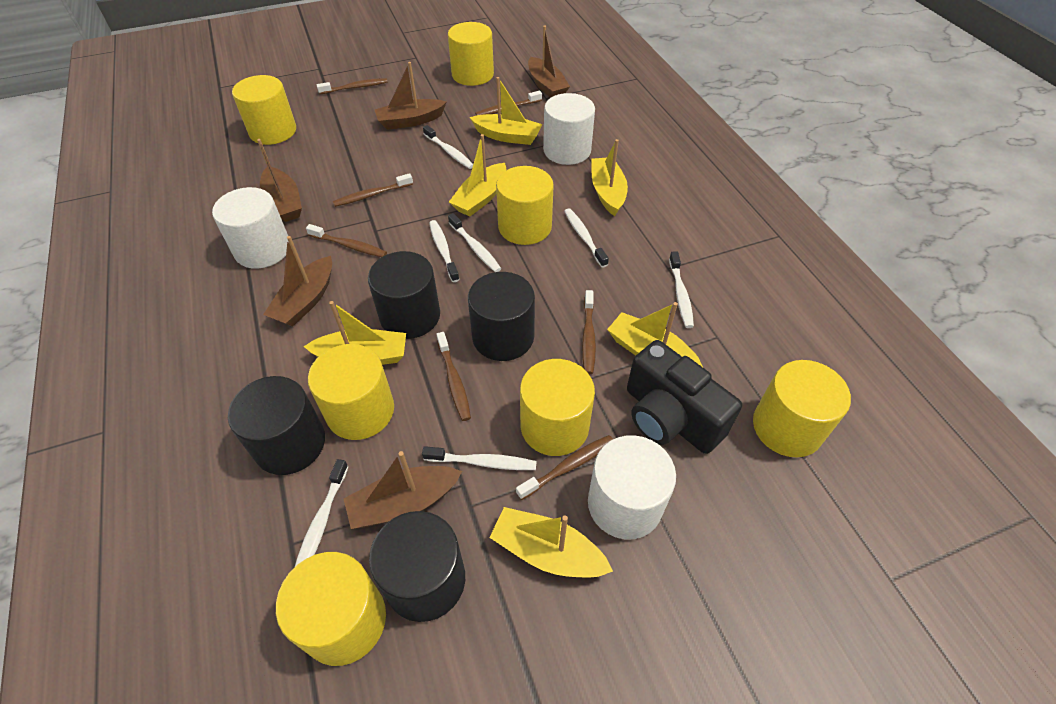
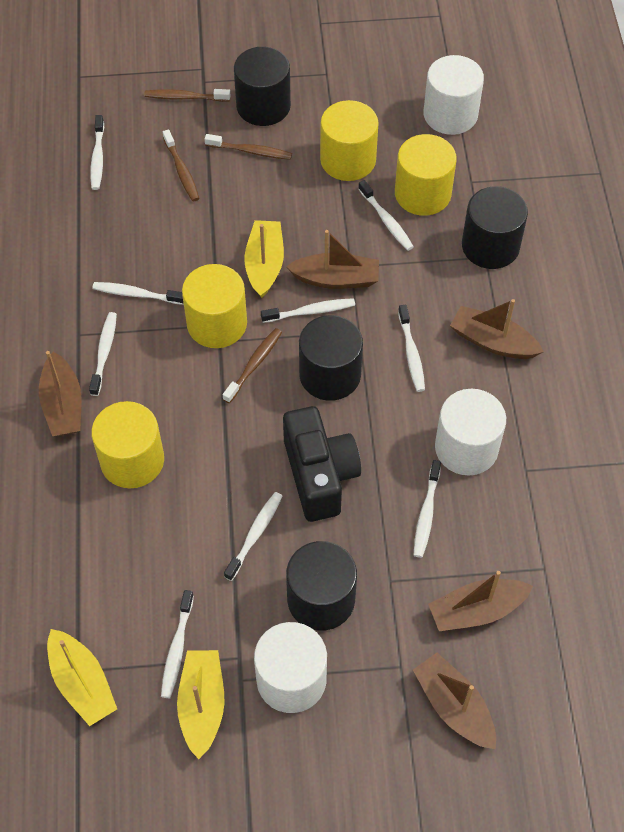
brown toothbrush: [306,224,387,257] [317,78,388,94] [333,173,413,207] [436,332,471,421] [475,91,542,115] [516,435,613,500] [582,290,596,374] = 7 -> [144,89,230,102] [163,129,200,201] [204,134,292,160] [223,328,282,403] = 4
white toothbrush: [294,459,348,568] [422,446,537,470] [423,125,473,169] [429,220,460,282] [448,213,501,272] [564,208,609,268] [669,252,694,328] = 7 -> [89,312,117,396] [90,115,104,190] [92,282,184,305] [161,590,194,698] [224,492,282,581] [261,298,355,323] [358,180,414,251] [398,305,425,392] [414,460,441,558] = 9
yellow boat: [304,301,406,365] [449,134,506,216] [470,77,543,145] [489,507,613,577] [592,139,628,216] [607,302,703,367] = 6 -> [47,629,117,726] [177,650,225,759] [244,220,284,298] = 3
yellow cylinder: [232,75,296,145] [276,552,386,666] [308,344,394,440] [448,22,494,86] [496,166,554,245] [520,359,595,456] [753,360,851,457] = 7 -> [91,401,164,488] [182,264,247,348] [320,100,379,181] [395,134,457,216] = 4

